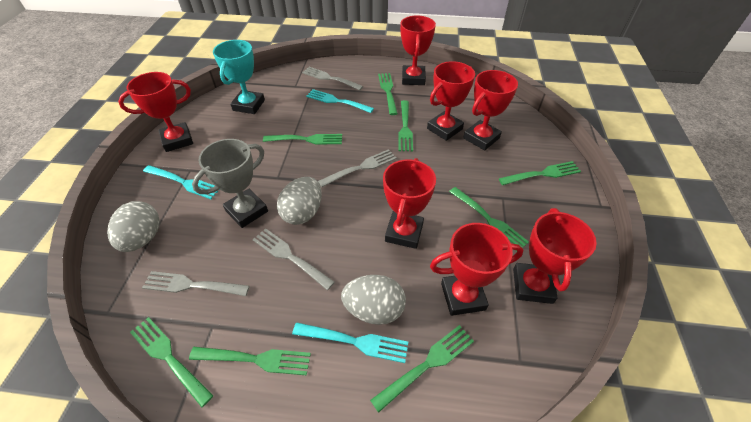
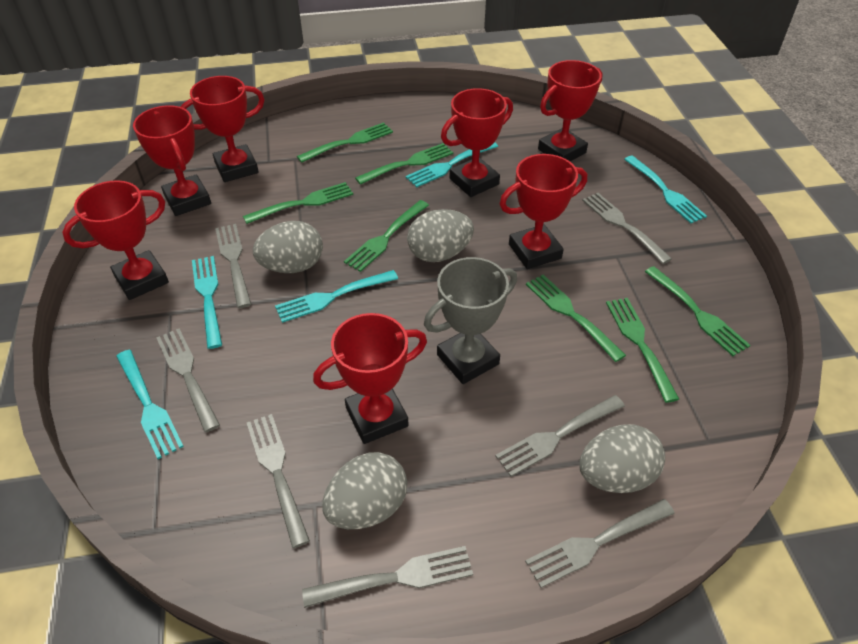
green fork: [130,317,214,407] [189,347,311,376] [263,134,342,145] [370,325,474,413] [378,73,398,115] [398,100,413,151] [449,187,529,251] [499,161,581,185] = 8 -> [243,182,353,224] [297,122,393,163] [344,200,429,272] [355,143,453,185] [526,275,626,362] [606,298,679,403] [645,266,750,356] = 7
grey egg: [107,201,160,252] [277,177,322,225] [341,275,406,325] = 3 -> [253,221,323,273] [322,452,408,529] [407,209,474,262] [579,424,665,493] = 4
grey fork: [142,271,249,296] [252,228,335,290] [302,67,363,91] [318,149,397,187] = 4 -> [156,328,220,432] [215,224,251,308] [247,414,310,548] [302,546,473,608] [495,395,625,477] [525,499,675,588] [582,193,672,264] = 7
turquoise fork: [143,165,220,199] [292,322,408,363] [306,89,374,113] = 3 -> [116,350,184,459] [192,256,222,349] [275,270,398,323] [406,142,498,188] [624,155,707,223] = 5
turquoise trophy: [213,40,265,114] = 1 -> none = 0

